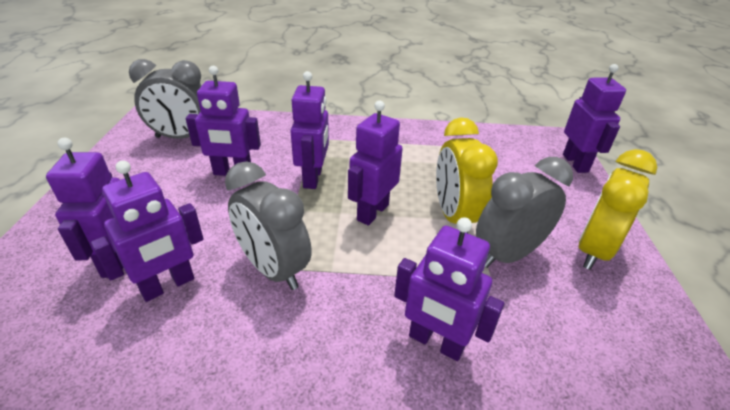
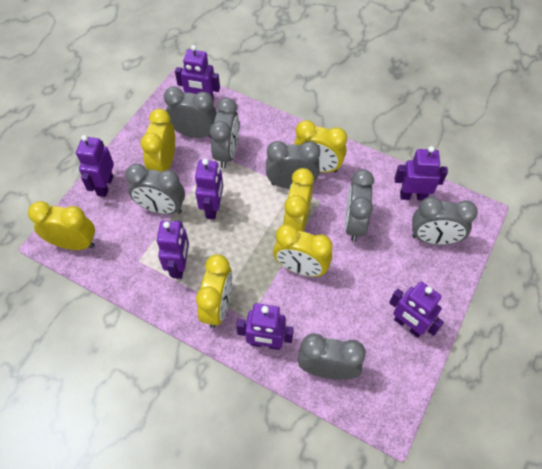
grey clock: [129,59,202,139] [225,161,312,290] [476,157,573,268] = 3 -> [125,164,185,215] [164,87,217,138] [210,98,239,168] [266,141,320,189] [298,333,366,380] [345,169,374,242] [412,197,478,245] = 7
yellow clock: [436,117,498,233] [579,149,658,270] = 2 -> [28,201,95,250] [141,109,175,172] [196,254,232,328] [273,224,333,277] [283,168,314,232] [294,120,347,173] = 6

